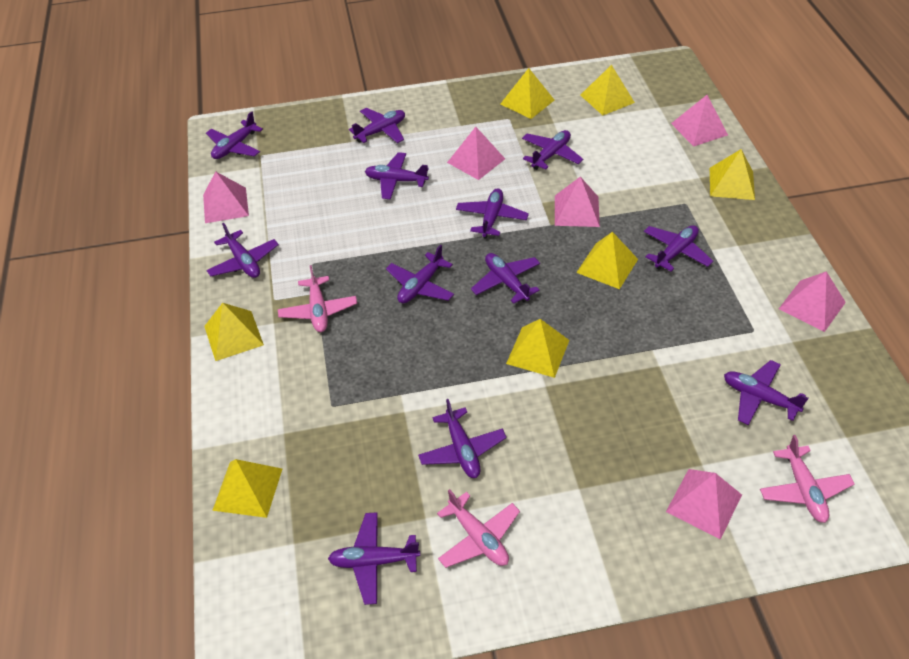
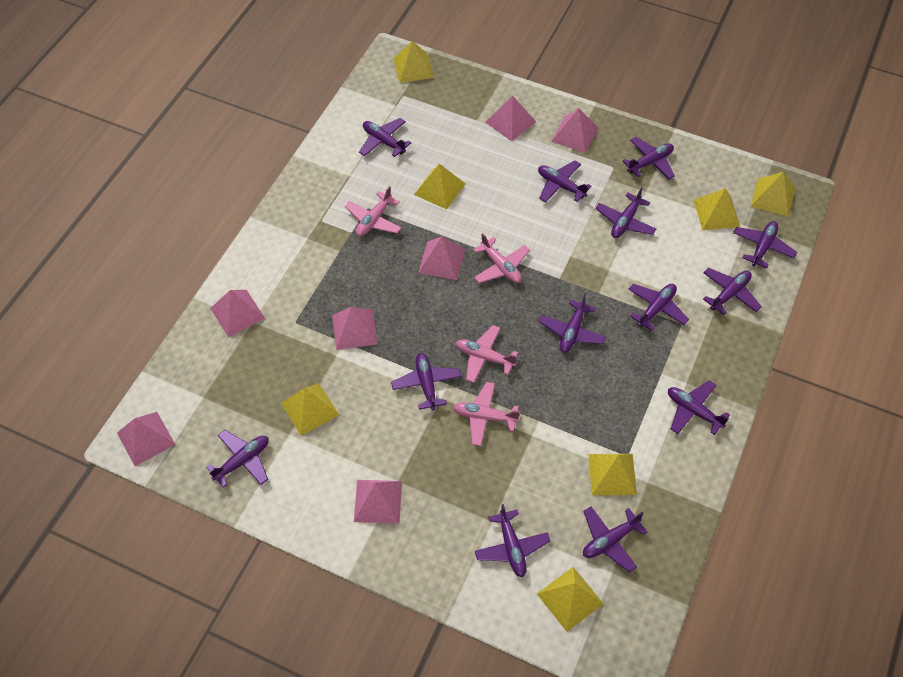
pink plane: [278,265,357,332] [437,489,520,568] [760,435,855,523] = 3 -> [345,186,402,236] [453,382,520,446] [456,325,518,383] [473,233,530,283] = 4
pink pyramid: [203,171,249,223] [447,127,505,180] [555,177,600,227] [666,469,742,539] [671,95,728,147] [779,271,846,332] = 6 -> [117,412,176,466] [210,290,265,337] [332,307,378,350] [354,480,402,524] [418,236,466,280] [485,96,536,141] [551,108,598,153] = 7
purple plane: [206,111,263,159] [206,223,279,278] [328,512,420,605] [349,108,405,143] [365,152,429,200] [386,245,454,303] [418,399,507,478] [456,188,529,239] [471,253,540,304] [522,130,583,170] [644,225,713,271] [724,360,808,425] = 12 -> [206,430,269,488] [359,118,411,157] [391,353,461,410] [475,504,550,577] [538,160,592,203] [539,293,606,353] [583,507,647,573] [596,187,656,238] [623,137,675,179] [629,284,689,331] [668,380,730,435] [703,268,762,315] [733,221,797,268] = 13

